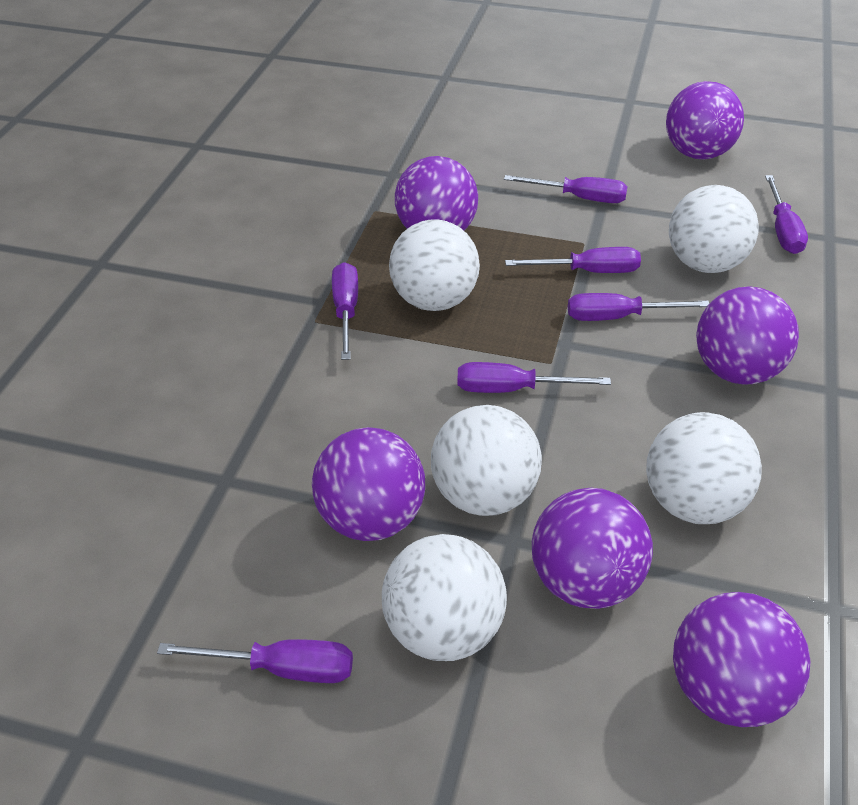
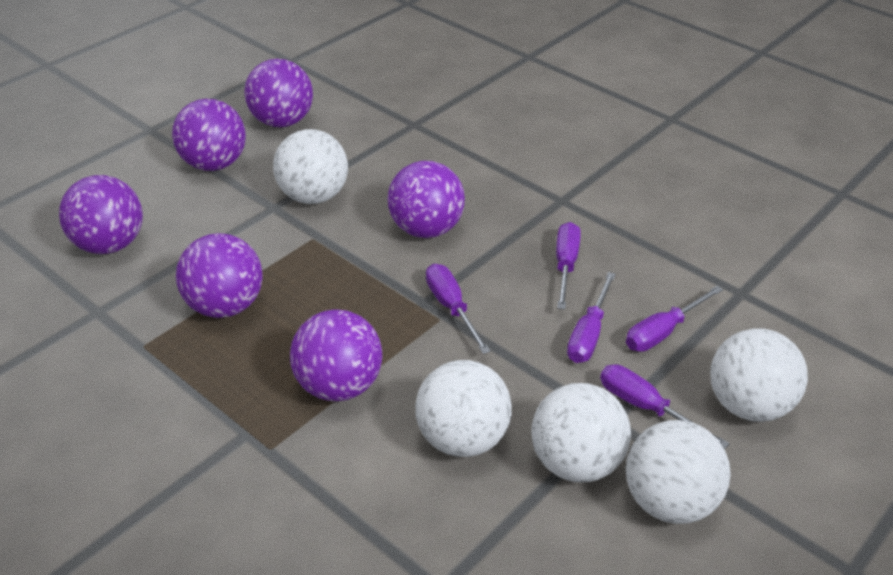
purple screwdriver: [157,639,353,683] [332,262,358,360] [457,362,611,393] [504,175,628,203] [505,247,641,273] [568,293,709,321] [765,175,808,254] = 7 -> [426,264,491,354] [556,222,581,309] [567,272,616,363] [600,364,730,449] [626,286,723,352] = 5

